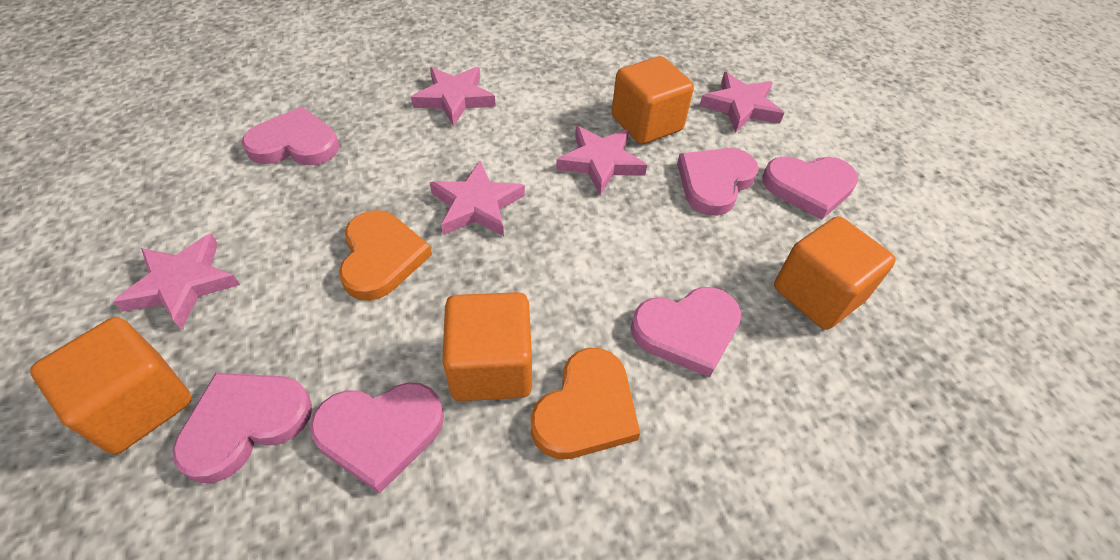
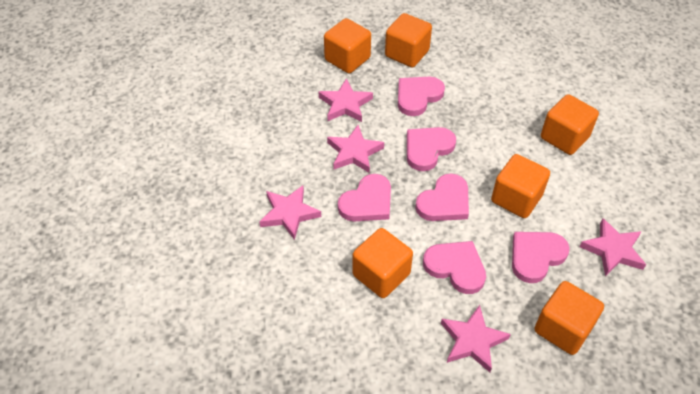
orange cube: [30,317,192,454] [442,292,532,401] [612,56,694,144] [774,216,896,330] = 4 -> [324,18,371,73] [353,228,413,298] [385,13,432,67] [491,154,550,218] [534,281,604,355] [541,94,599,155] = 6
orange heart: [339,210,432,301] [531,348,640,459] = 2 -> none = 0

